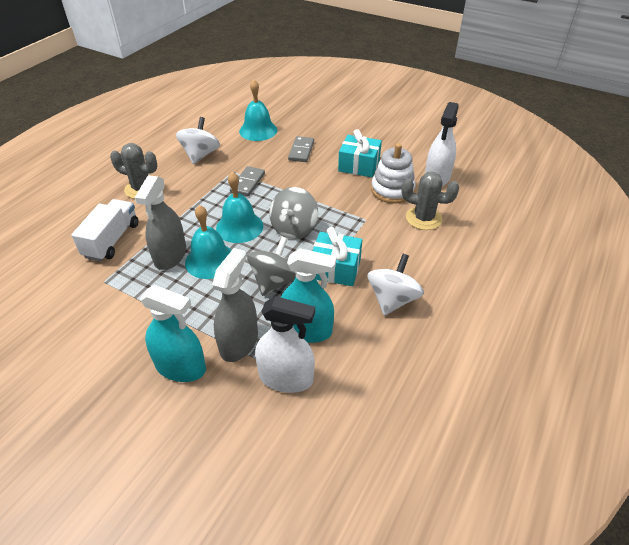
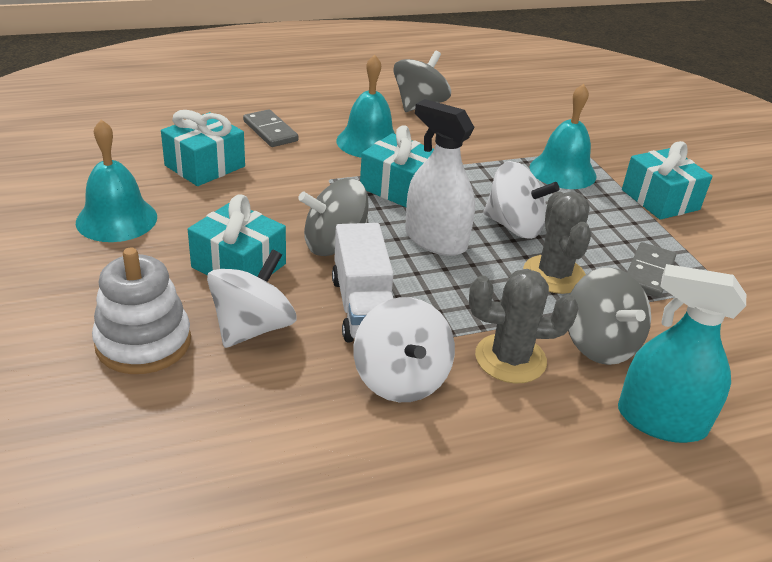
grey spinning top: [247,237,296,296] [269,187,318,239] = 2 -> [298,178,368,256] [394,51,451,112] [568,267,651,365] = 3
grey spray bottle: [135,175,186,270] [212,248,258,362] = 2 -> none = 0
turquoise gift: [313,227,362,286] [338,129,382,177] = 2 -> [161,110,245,186] [188,194,286,276] [360,125,434,207] [622,141,712,220] = 4
turquoise spray bottle: [140,285,206,382] [281,248,336,343] = 2 -> [618,264,746,443] = 1
white spinning top: [176,117,220,164] [367,254,424,316] = 2 -> [207,249,297,348] [354,297,455,402] [483,161,559,239] = 3
white spray bottle: [255,296,315,393] [425,102,459,186] = 2 -> [405,99,475,256] = 1

